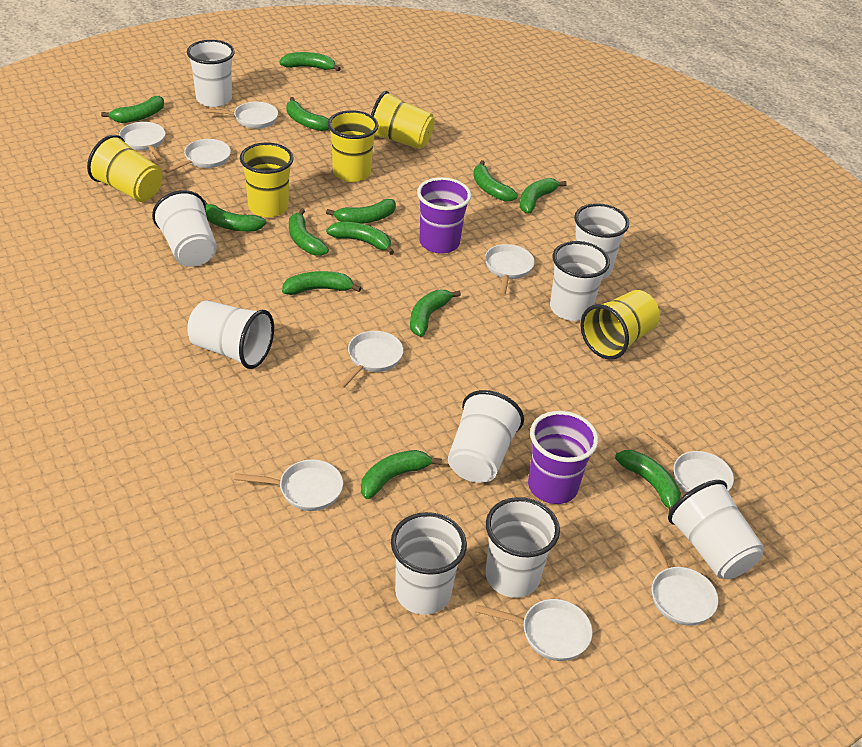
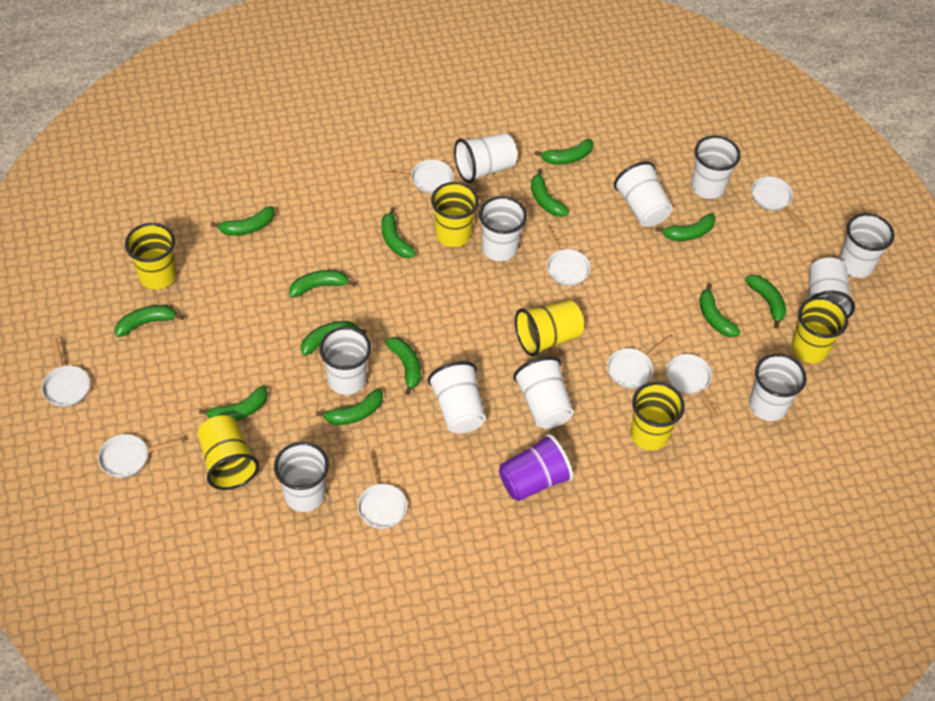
purple cup: [417,177,471,254] [528,411,598,504] = 2 -> [499,434,573,501] = 1
white cup: [152,190,217,267] [187,40,235,107] [187,300,274,369] [391,512,467,615] [448,390,524,483] [486,497,560,598] [550,241,610,321] [574,203,629,279] [668,480,764,579] = 9 -> [274,442,329,512] [319,327,371,395] [428,361,486,434] [454,133,517,183] [479,196,527,261] [513,357,574,429] [614,161,672,227] [691,136,741,199] [749,354,807,421] [808,258,855,318] [839,213,894,278] = 11
white pan: [119,122,166,161] [164,139,231,173] [202,102,278,129] [234,460,343,511] [338,331,404,389] [475,599,592,661] [485,244,535,296] [642,529,718,626] [644,428,734,493] = 9 -> [42,338,90,407] [98,434,182,478] [358,452,407,529] [381,159,453,194] [544,225,591,286] [607,336,672,388] [666,354,719,417] [751,176,805,227] = 8
yellow cup: [87,135,163,202] [240,142,294,218] [328,110,378,182] [371,91,435,149] [580,290,660,360] = 5 -> [125,223,176,290] [198,415,259,490] [431,182,479,247] [515,300,584,356] [630,382,685,450] [791,297,848,363] = 6

